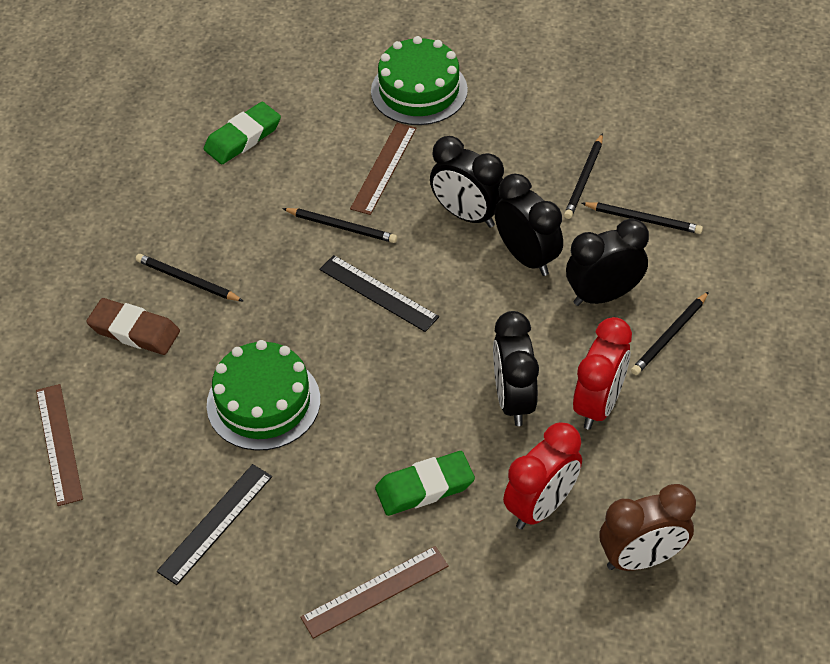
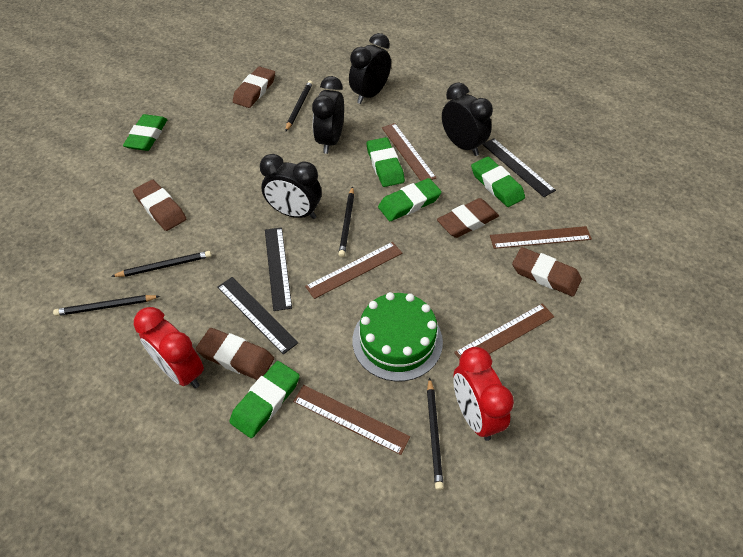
black ruler: [157,464,272,585] [319,255,439,332] = 2 -> [217,277,299,355] [265,227,292,311] [482,138,556,197] = 3
brown clock: [600,484,696,571] = 1 -> none = 0
brown eraser: [86,298,180,355] = 1 -> [133,180,187,231] [196,328,274,380] [233,67,275,108] [437,198,499,238] [512,247,582,297] = 5
brown ruler: [36,384,83,506] [300,546,449,639] [350,123,417,215] = 3 -> [293,385,410,455] [305,242,402,299] [382,123,436,181] [454,303,555,359] [490,226,592,249] = 5
green cake: [207,340,320,451] [371,36,468,125] = 2 -> [352,292,443,382] = 1
green eraser: [204,102,281,164] [375,451,475,516] = 2 -> [123,114,167,151] [229,361,300,438] [366,137,405,187] [378,178,442,221] [471,157,525,207] = 5

